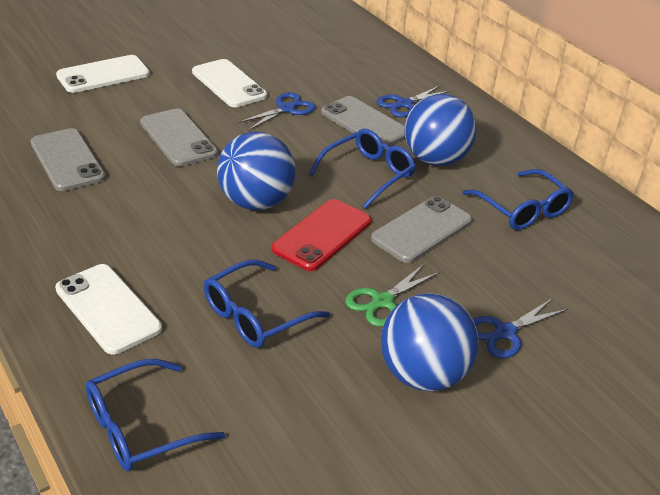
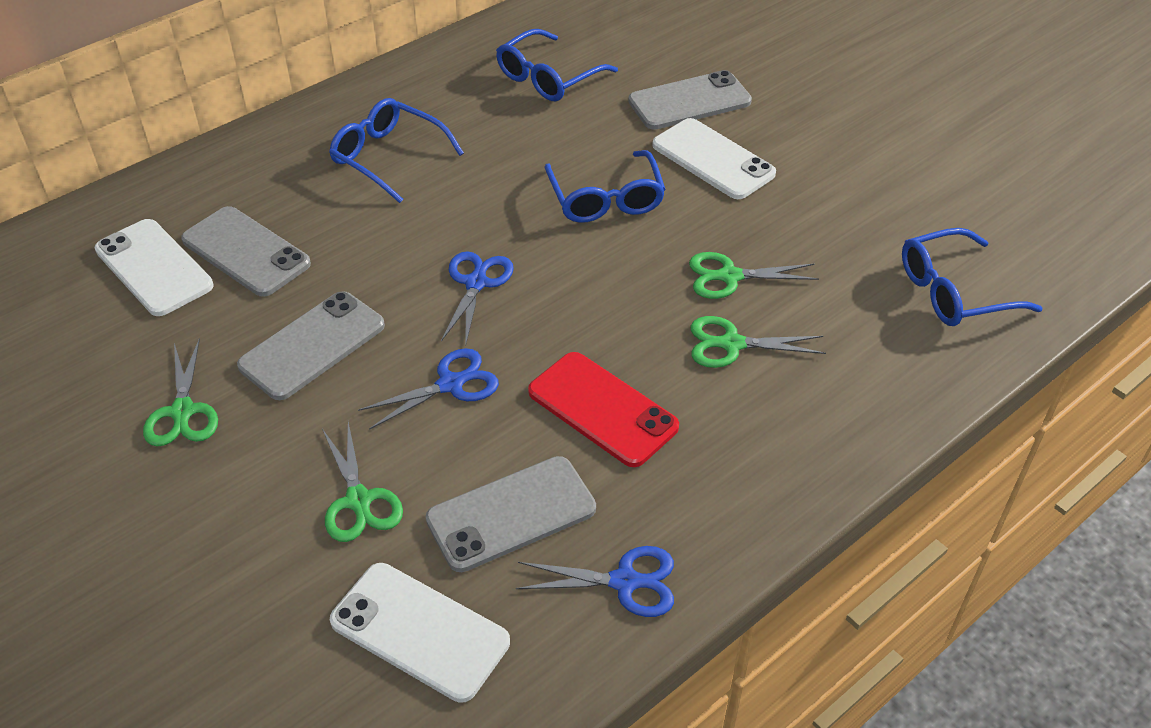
blue ball: [217,132,296,210] [381,293,479,391] [404,94,477,166] = 3 -> none = 0
green scissors: [345,264,439,327] = 1 -> [143,338,218,447] [322,422,403,542] [689,252,819,299] [691,316,826,368] = 4

